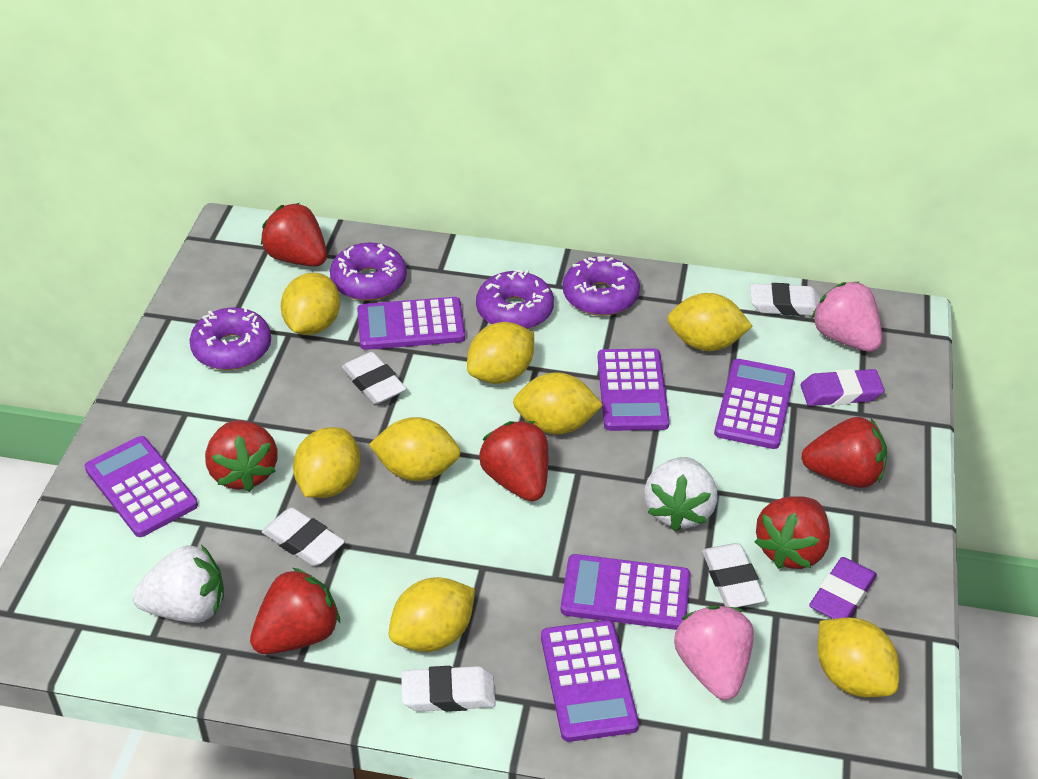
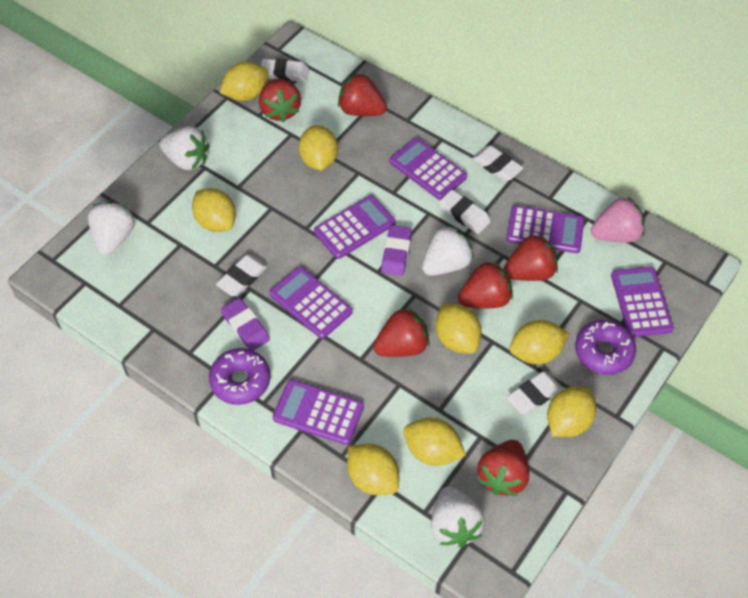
pink strawberry: [674,606,754,700] [811,282,882,352] = 2 -> [591,196,645,242] = 1
purple donut: [190,307,271,370] [330,243,407,301] [476,269,554,329] [563,257,640,316] = 4 -> [209,348,270,405] [575,320,636,375] = 2
white strawberry: [132,545,224,623] [644,457,718,532] = 2 -> [88,202,135,255] [160,126,210,170] [422,225,474,276] [431,486,485,547] = 4

